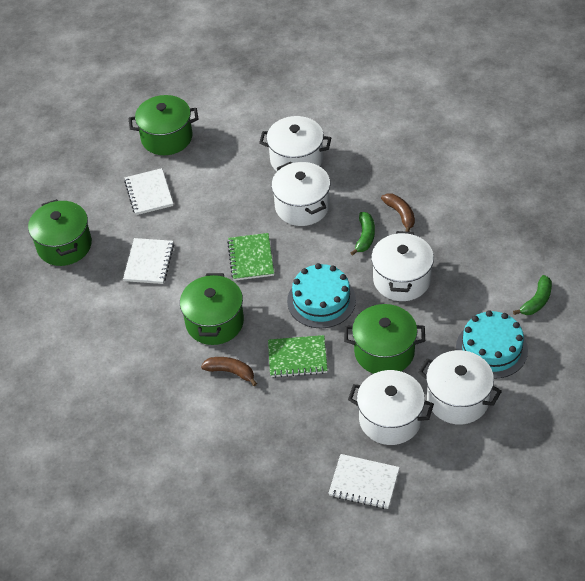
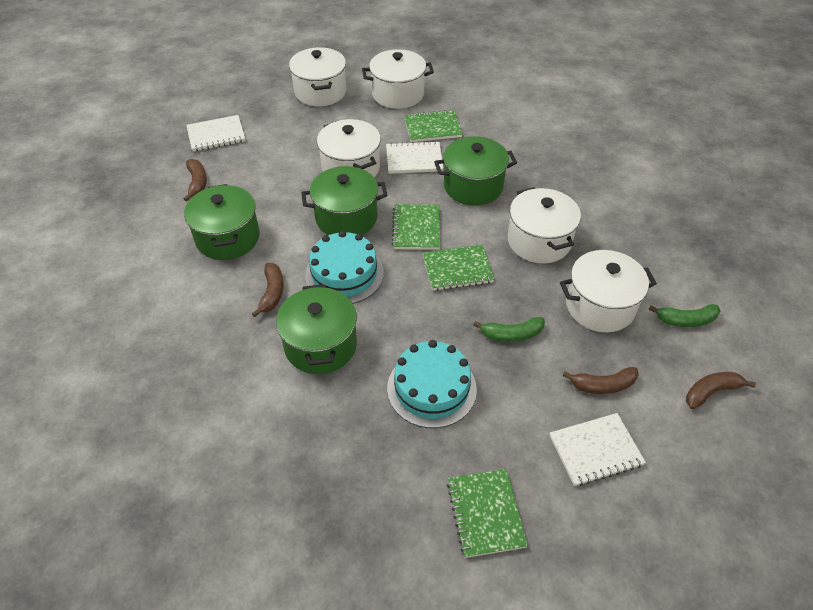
brown banana: [201,357,257,386] [381,193,415,232] = 2 -> [184,159,207,201] [252,263,284,317] [563,367,639,394] [686,372,756,409] = 4
green notebook: [227,233,274,281] [268,335,328,378] = 2 -> [392,204,440,250] [404,110,463,142] [423,245,494,291] [447,469,528,558] = 4

